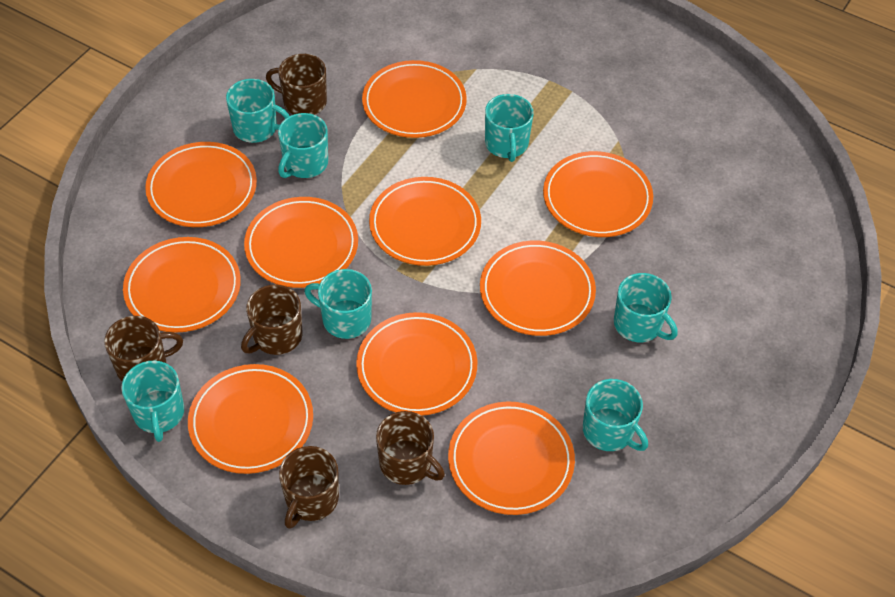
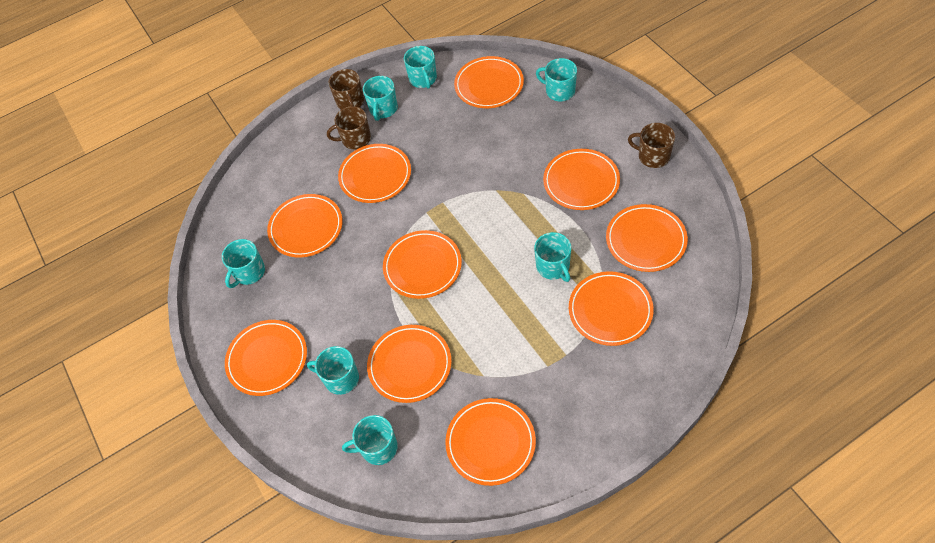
brown mug: [104,316,183,381] [241,285,302,355] [266,54,327,115] [279,446,339,529] [376,411,445,485] = 5 -> [327,106,371,149] [329,69,364,110] [628,123,675,168] = 3

